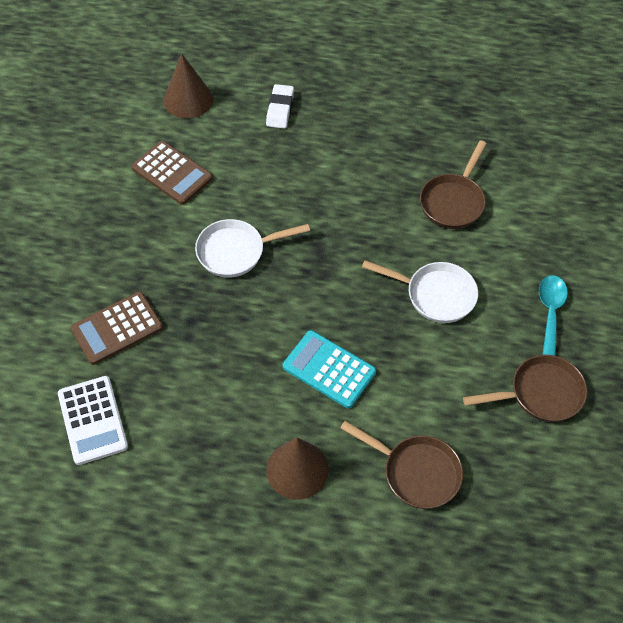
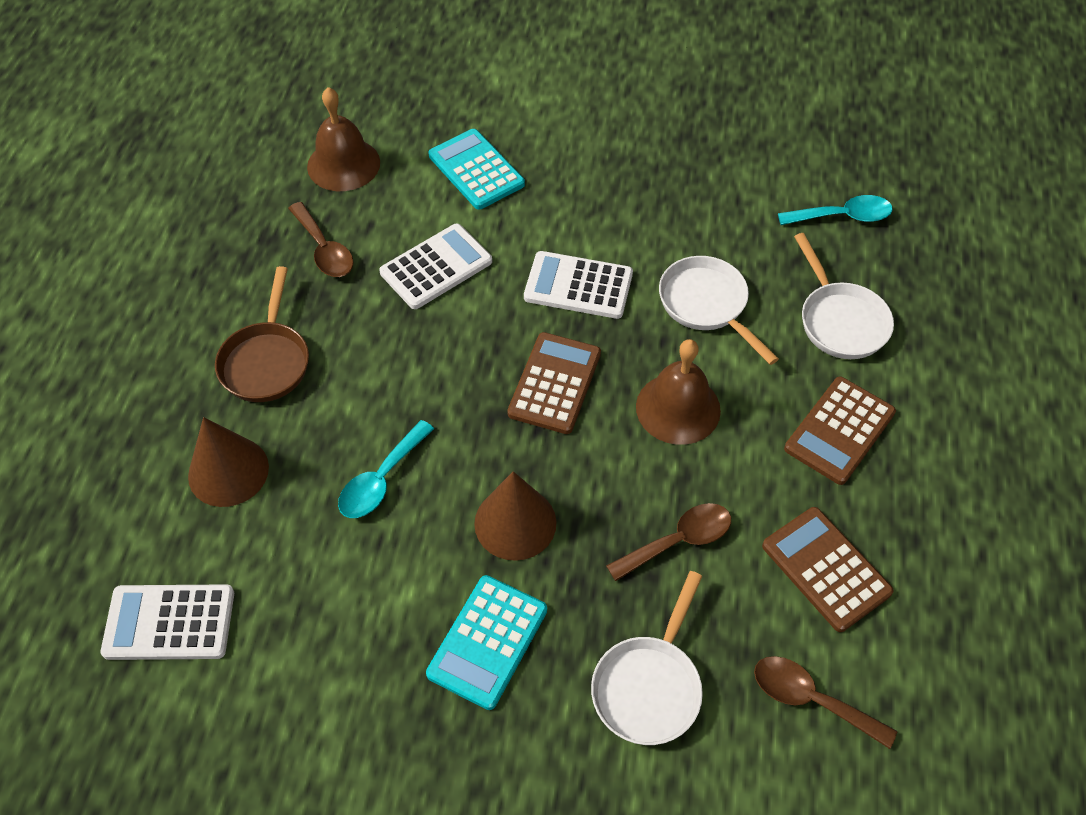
brown bell: none = 0 -> [307,87,380,191] [636,339,721,445] = 2
brown calculator: [70,292,163,365] [132,141,213,205] = 2 -> [507,332,601,434] [762,507,894,632] [784,377,896,485] = 3
brown pan: [340,421,463,509] [420,140,487,229] [463,355,587,422] = 3 -> [215,266,309,402] = 1
brown spoon: none = 0 -> [288,202,354,277] [606,503,731,581] [754,656,897,749] = 3
turquoise calculator: [283,330,376,408] = 1 -> [426,575,547,710] [428,129,525,210] = 2
turquoise spoon: [539,275,568,356] = 1 -> [338,420,434,518] [778,195,893,225] = 2
white calculator: [58,376,128,465] = 1 -> [101,584,234,660] [380,224,492,309] [524,251,633,319] = 3
white eraser: [266,84,294,129] = 1 -> none = 0
white pan: [195,219,310,278] [362,260,478,323] = 2 -> [591,571,703,745] [659,256,779,365] [794,233,894,359] = 3

